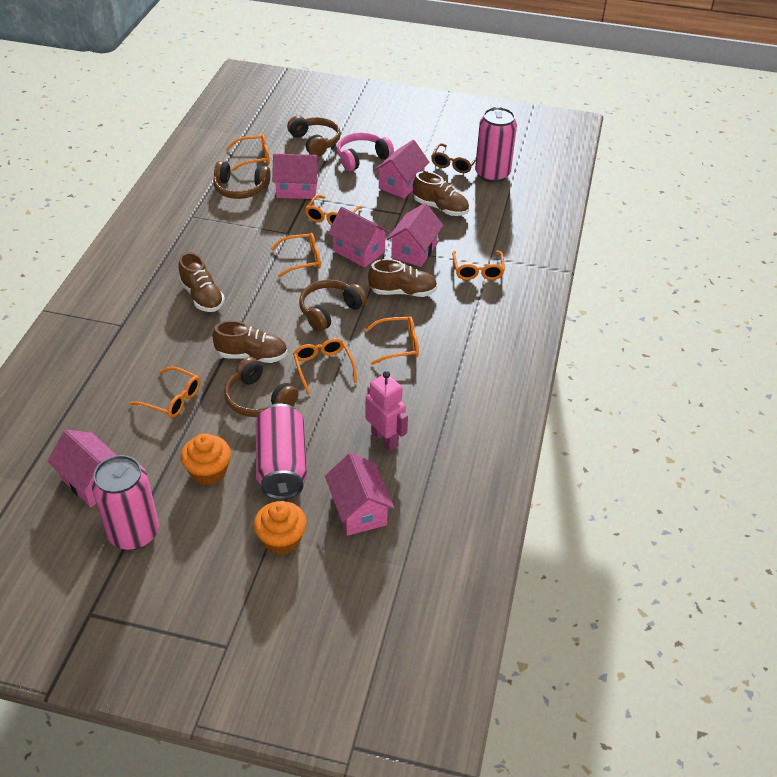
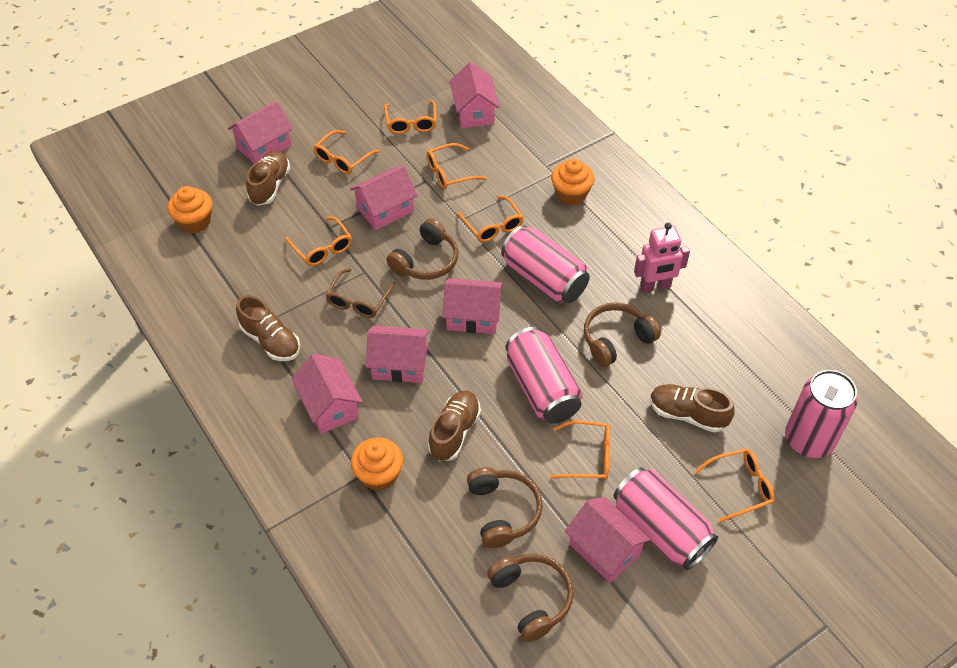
orange cupcake: [181,433,231,485] [254,501,307,555] = 2 -> [168,186,212,233] [351,438,403,491] [551,158,594,205] = 3
pink can: [92,455,159,550] [256,403,307,500] [475,107,517,183] = 3 -> [501,225,590,303] [506,327,583,424] [614,467,718,570] [785,370,857,458] = 4
pink headphones: [337,133,394,171] = 1 -> none = 0
pink house: [48,430,116,507] [272,154,319,199] [325,453,394,536] [328,207,390,268] [374,140,430,198] [387,203,444,267] = 6 -> [228,101,293,164] [291,354,363,434] [350,165,418,230] [366,325,430,383] [442,278,503,334] [450,62,500,128] [565,497,651,583] = 7

